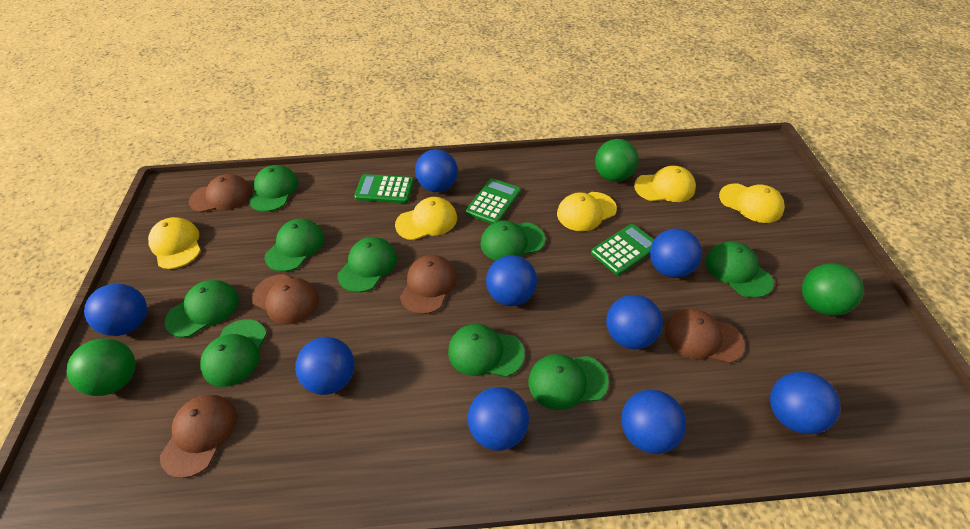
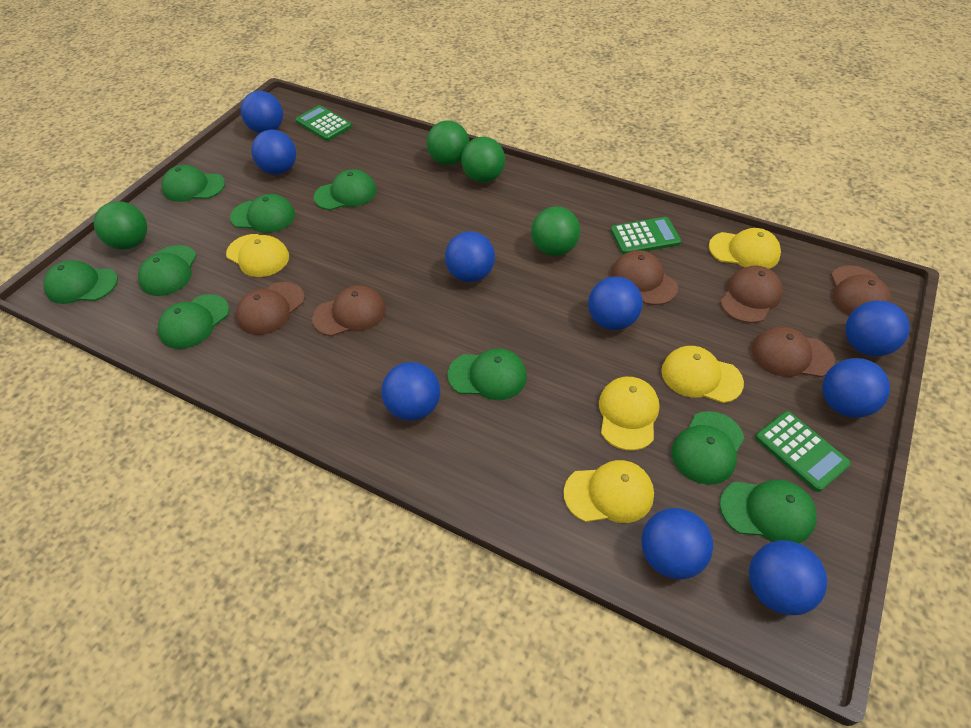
brown cap: [160,395,237,478] [189,174,252,213] [252,274,319,324] [400,255,457,314] [665,309,745,363] = 5 -> [236,282,305,335] [312,285,386,336] [611,250,678,305] [720,266,783,323] [752,326,835,377] [831,265,892,315] = 6
green ball: [67,339,136,396] [595,139,638,182] [802,263,864,316] = 3 -> [94,201,147,249] [427,120,469,166] [461,137,505,183] [531,206,580,256] = 4

